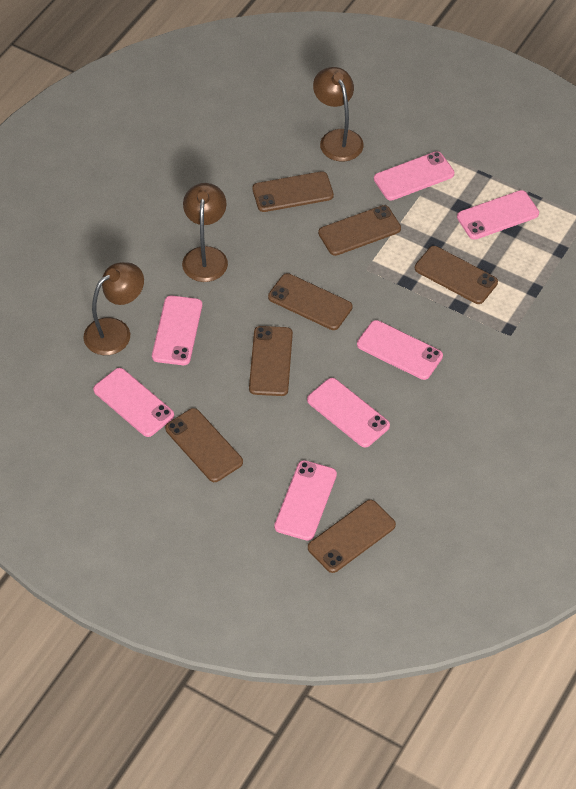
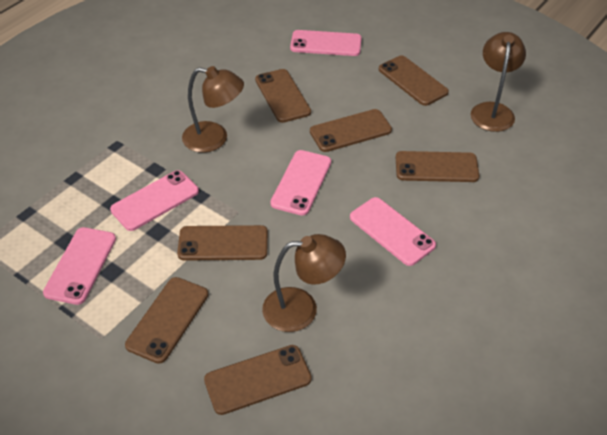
pink phone: [93,368,174,437] [152,296,202,365] [274,460,337,541] [307,378,390,448] [357,320,443,380] [374,151,454,201] [457,190,539,240] = 7 -> [43,227,116,305] [110,170,199,231] [270,150,331,216] [290,30,362,56] [350,197,436,266] = 5

